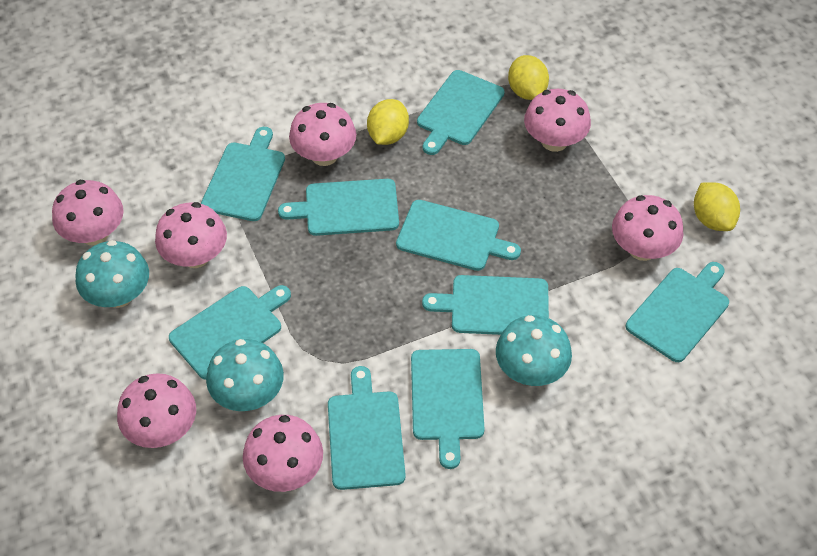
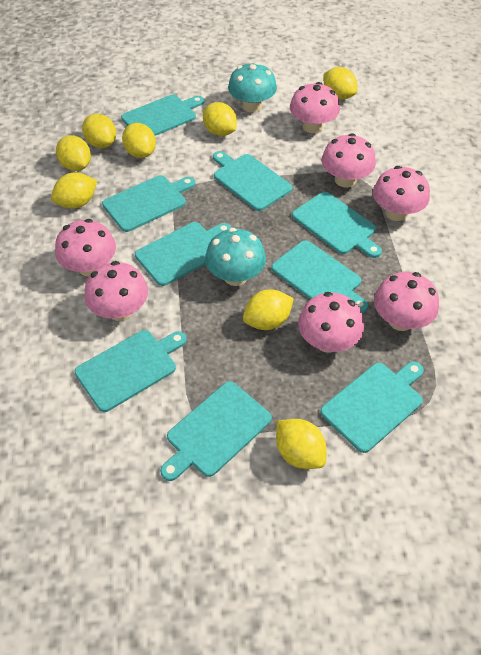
turquoise mushroom: [75,240,149,308] [206,339,284,411] [496,315,572,386] = 3 -> [205,228,266,286] [228,62,277,112] = 2
yellow lemon: [367,99,409,145] [508,55,549,100] [694,182,740,231] = 3 -> [51,172,97,209] [56,135,91,171] [82,114,116,148] [122,123,156,158] [203,102,237,136] [243,289,294,330] [276,419,327,469] [324,67,357,100] = 8

